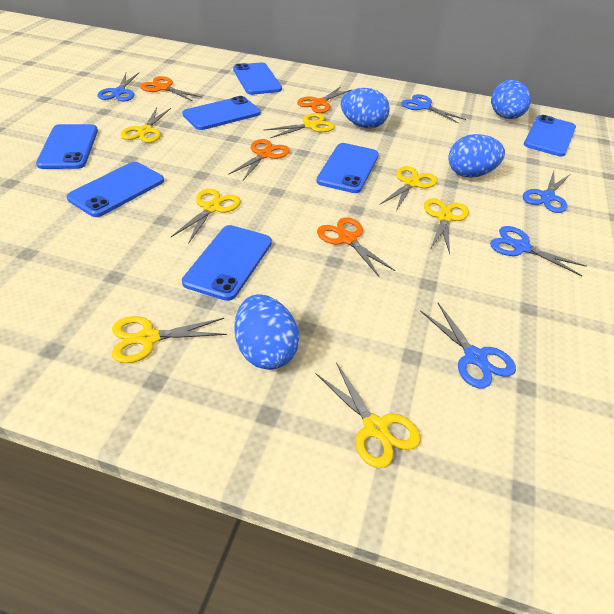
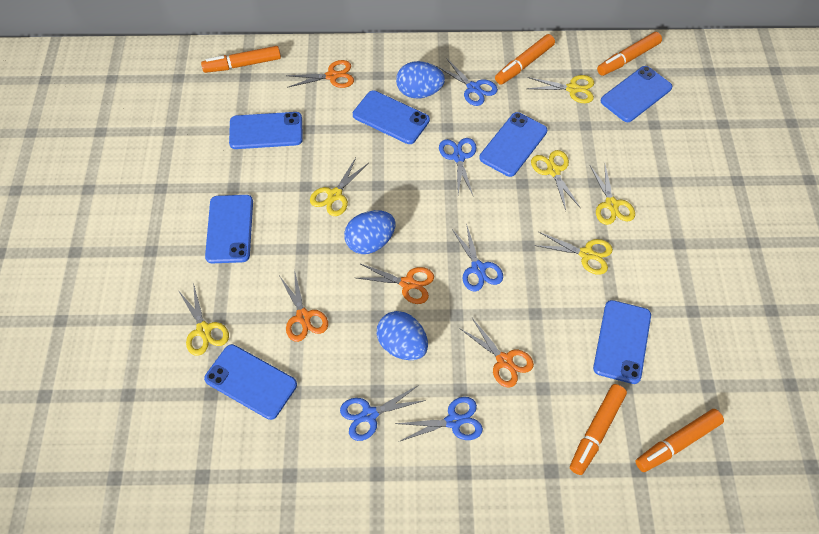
blue egg: [234,294,299,370] [340,88,390,128] [448,134,505,178] [491,80,531,119] = 4 -> [344,210,395,254] [377,311,428,360] [396,61,445,99] = 3
orange marker: none = 0 -> [201,46,281,73] [495,34,555,85] [570,384,627,475] [597,32,662,76] [635,409,724,472] = 5
yellow scissors: [112,316,227,363] [120,107,171,143] [171,189,241,244] [264,113,335,138] [316,362,421,468] [380,166,437,211] [424,198,469,254] = 7 -> [178,283,229,356] [310,158,368,216] [527,75,594,103] [531,150,580,210] [534,232,613,275] [590,165,635,225] = 6

